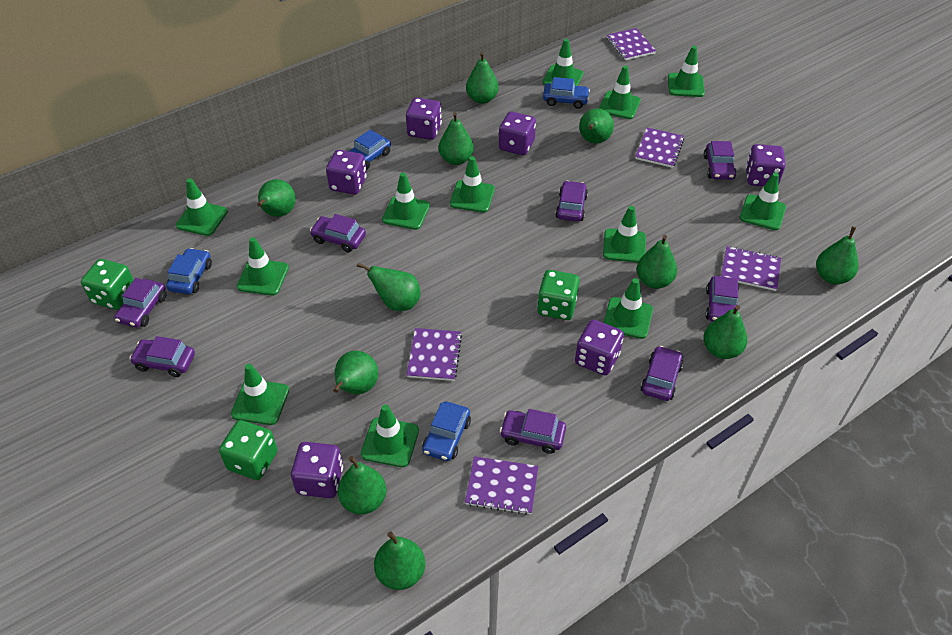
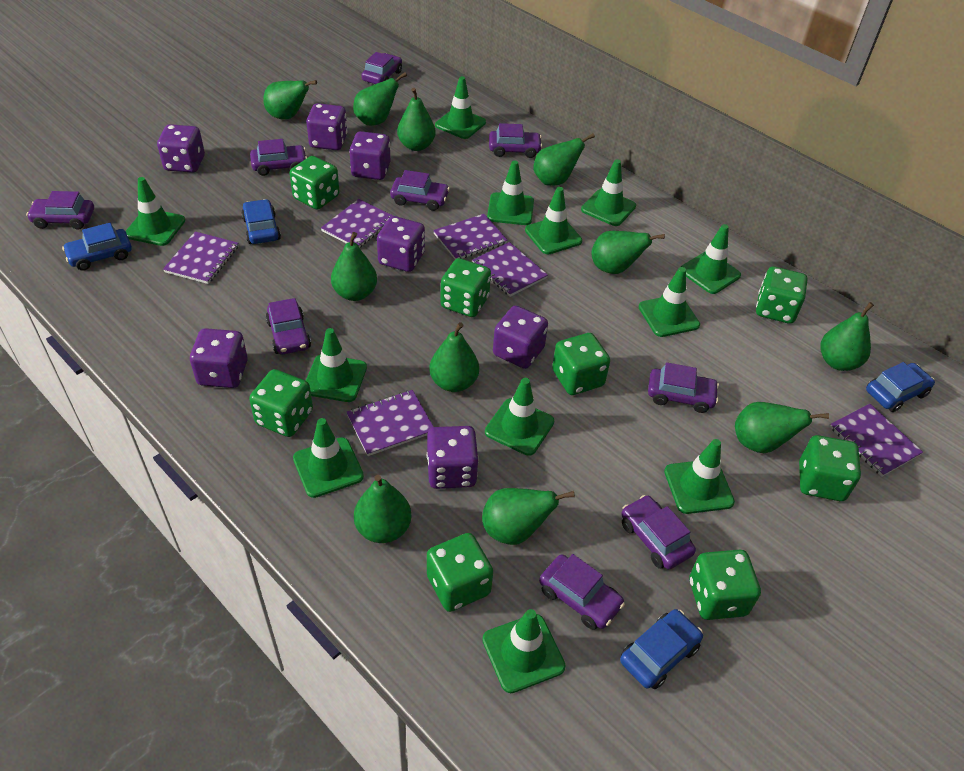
green dice: [81,259,133,310] [219,420,278,480] [537,270,580,320] = 3 -> [249,369,313,437] [290,156,339,210] [427,533,493,612] [440,258,491,317] [552,333,610,395] [689,550,761,620] [756,267,807,324] [799,435,861,501] = 8
purple car: [114,278,166,328] [129,336,195,377] [310,214,366,252] [500,409,566,454] [555,181,588,222] [641,346,683,401] [704,141,737,180] [705,276,739,322] = 8 -> [26,191,94,229] [250,139,307,176] [266,298,311,355] [361,52,402,84] [390,170,450,211] [489,123,542,158] [539,554,625,630] [621,495,696,569] [648,362,719,413] = 9
purple dice: [291,442,343,498] [326,150,367,195] [406,98,442,140] [499,111,536,156] [575,320,624,375] [746,144,786,186] = 6 -> [157,124,205,173] [190,328,248,388] [306,103,348,150] [349,131,390,180] [377,216,425,272] [427,426,479,489] [493,306,548,369] = 7
purple notebook: [407,328,462,381] [465,456,538,515] [606,28,656,60] [635,127,684,168] [721,246,781,291] = 5 -> [163,232,238,284] [321,199,393,248] [346,390,434,456] [433,214,508,259] [472,242,548,297] [830,404,923,477] = 6

